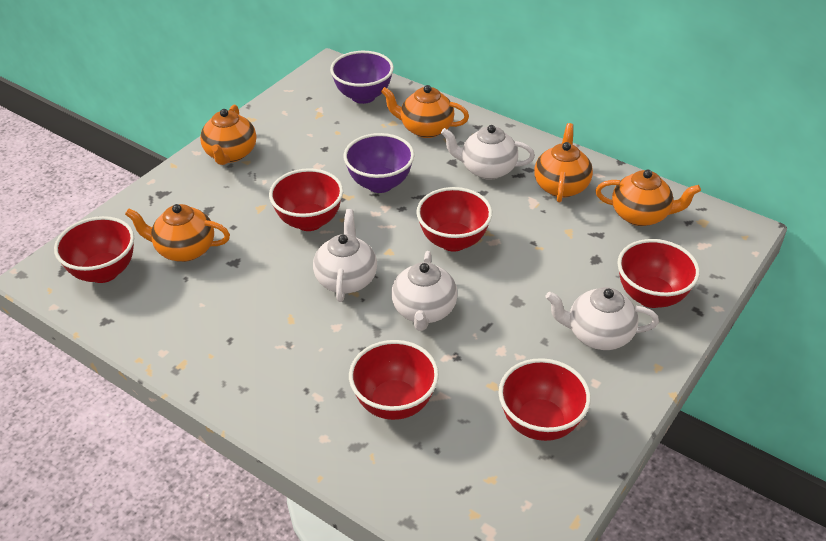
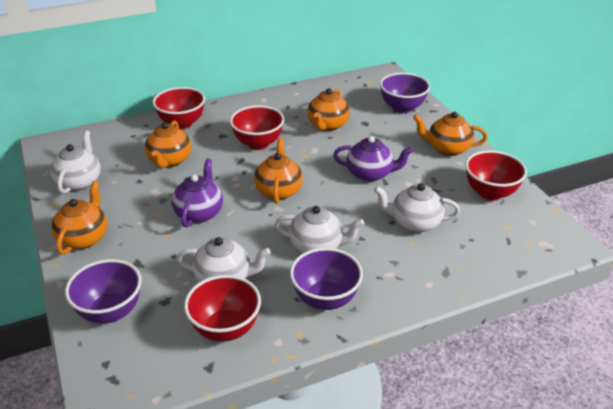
purple bowl: [330,51,394,104] [344,133,414,193] = 2 -> [65,259,142,323] [290,248,363,310] [380,73,430,113] = 3
purple teapot: none = 0 -> [171,158,223,227] [333,136,414,182] = 2
red bowl: [54,216,134,283] [269,168,343,231] [349,340,439,420] [416,187,492,252] [499,358,591,441] [617,239,700,308] = 6 -> [152,87,205,129] [184,275,261,342] [230,105,284,150] [465,150,527,201] = 4

